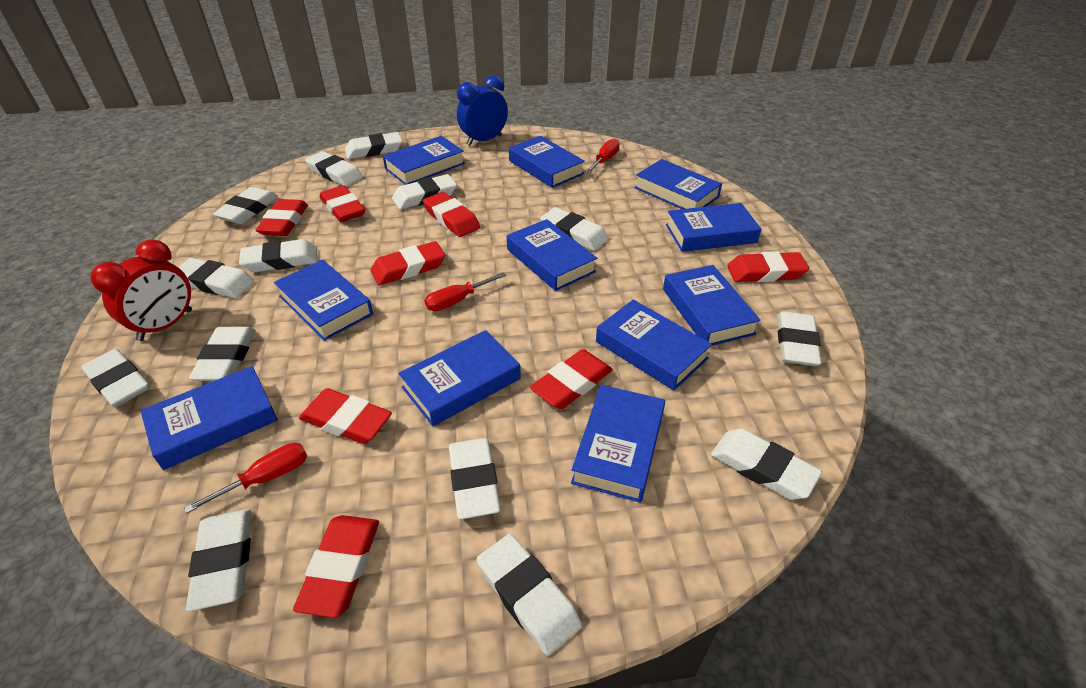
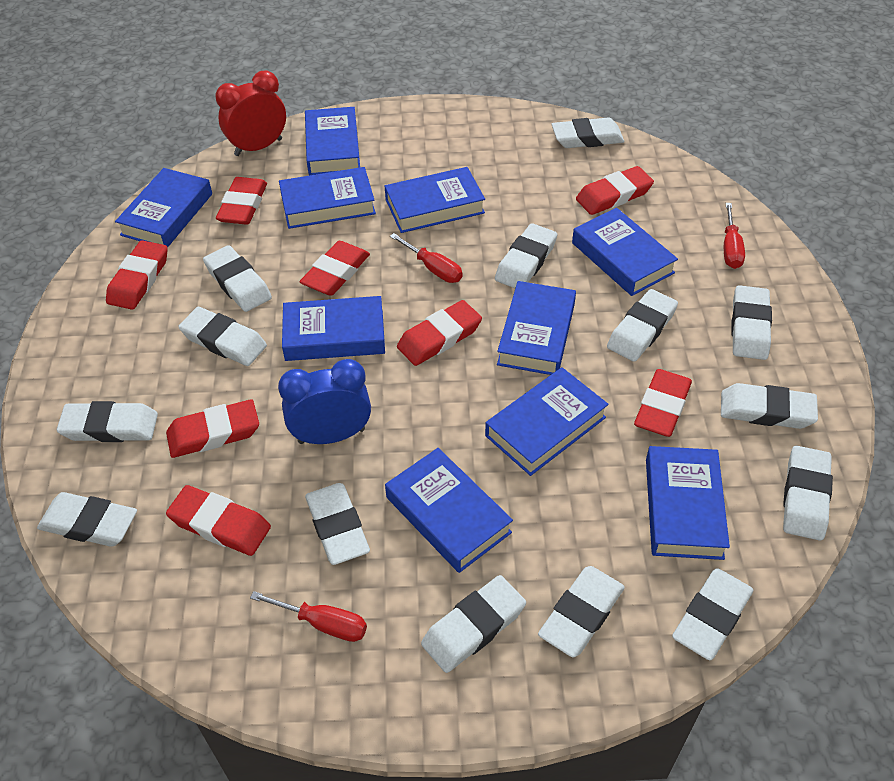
blue book: [140,366,278,470] [274,260,373,341] [383,136,465,185] [398,330,521,426] [507,219,597,291] [509,136,585,188] [571,385,665,503] [596,299,712,390] [635,159,722,209] [663,265,761,346] [666,203,761,252] = 11 -> [115,168,212,248] [279,167,376,229] [282,296,385,361] [305,107,360,175] [385,167,485,233] [385,448,513,573] [485,367,609,476] [497,281,576,375] [572,208,678,296] [646,446,730,560] = 10

